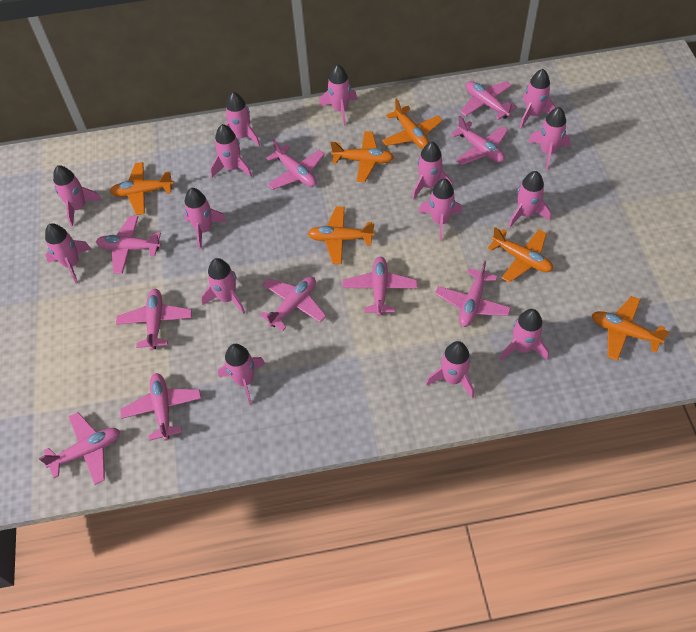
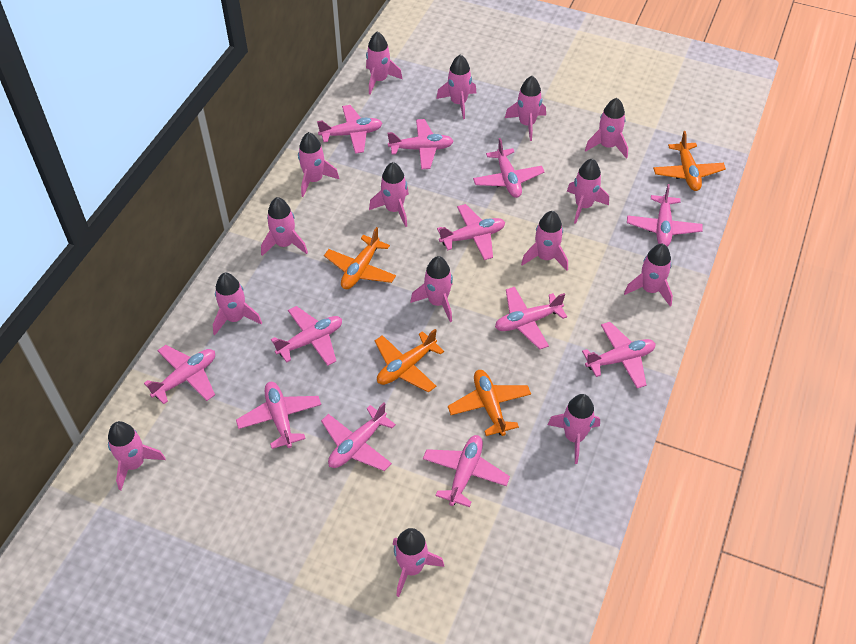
orange plane: [110,162,174,215] [307,206,375,264] [331,131,394,182] [382,98,443,149] [488,227,553,283] [592,296,669,361] = 6 -> [324,227,396,289] [375,329,444,392] [448,370,531,436] [653,131,726,191] = 4
pink plane: [39,412,120,485] [96,216,161,274] [116,289,192,350] [120,373,202,441] [260,276,326,331] [266,140,325,190] [342,257,417,316] [435,261,511,327] [451,116,508,165] [460,81,517,120] = 10 -> [144,345,215,404] [236,382,321,449] [271,306,342,366] [317,105,382,154] [321,402,396,471] [387,119,454,169] [423,435,510,507] [437,204,505,260] [473,138,545,198] [495,287,567,350] [582,322,656,388] [627,184,702,247] = 12

